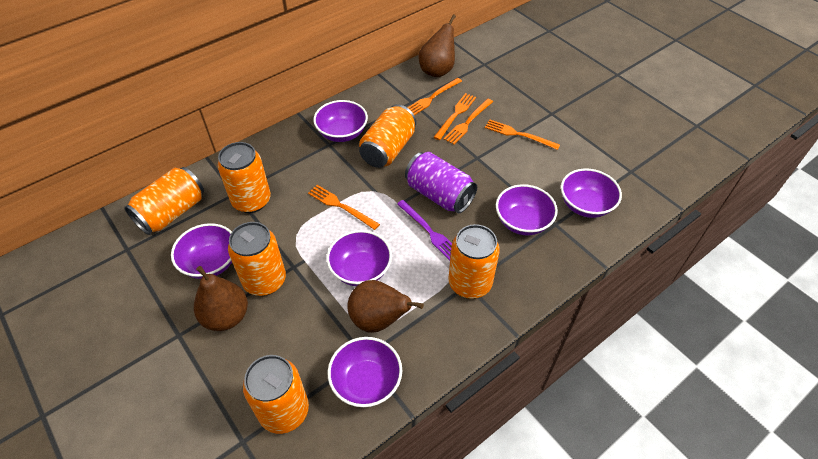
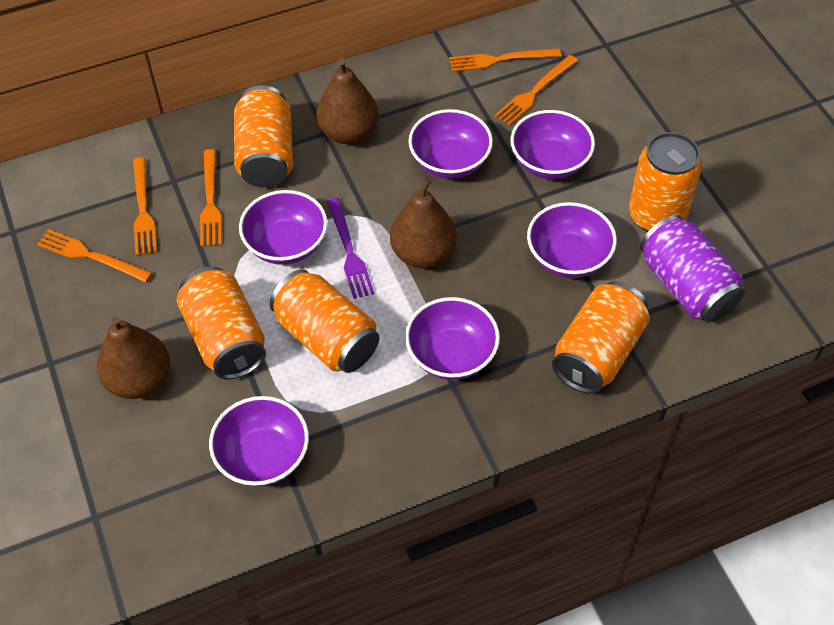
orange can: [124,167,204,235] [218,142,271,213] [228,222,286,296] [243,355,309,434] [359,104,416,168] [448,224,500,299] = 6 -> [177,266,266,379] [234,85,293,187] [270,269,379,373] [552,281,650,394] [629,132,702,232] = 5

